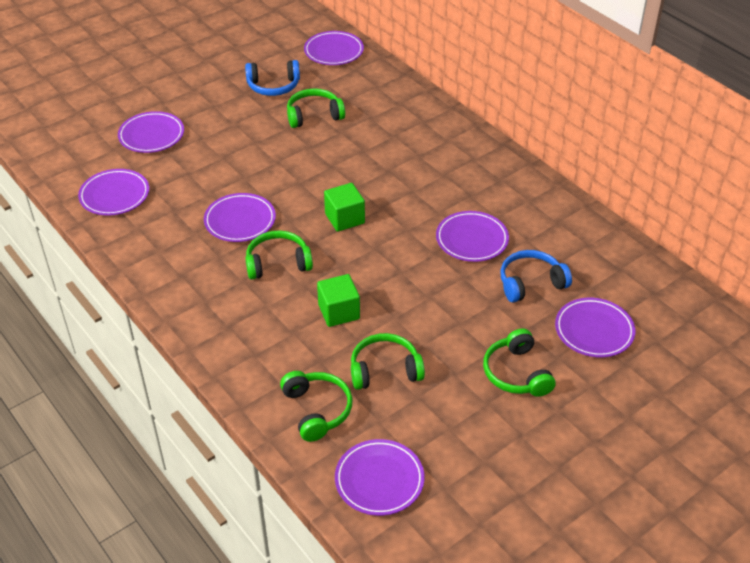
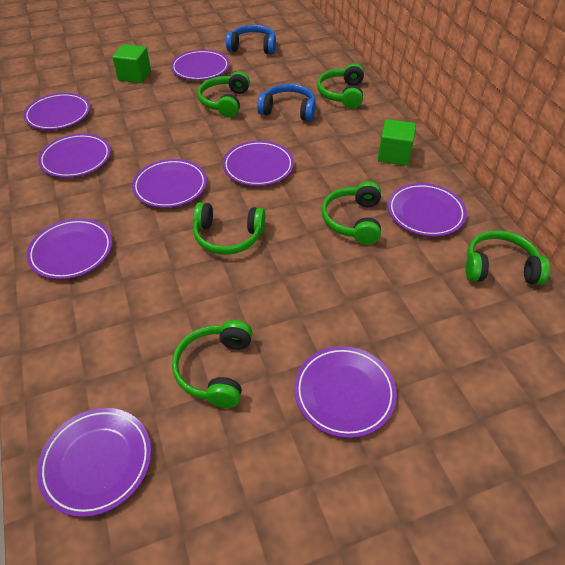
green headphones: [245,231,313,280] [280,371,353,442] [287,88,345,128] [351,333,425,390] [483,328,555,397] = 5 -> [172,320,253,408] [193,202,265,255] [198,71,250,117] [317,63,364,109] [322,181,381,245] [466,230,550,285] = 6
purple plate: [78,169,149,216] [118,111,184,153] [204,193,276,242] [304,31,364,65] [335,439,425,516] [436,211,509,262] [555,298,635,357] = 7 -> [23,93,90,130] [27,218,112,279] [37,408,151,517] [38,133,111,178] [132,159,207,208] [171,50,230,80] [223,141,294,186] [294,346,397,438] [388,183,467,237] = 9

